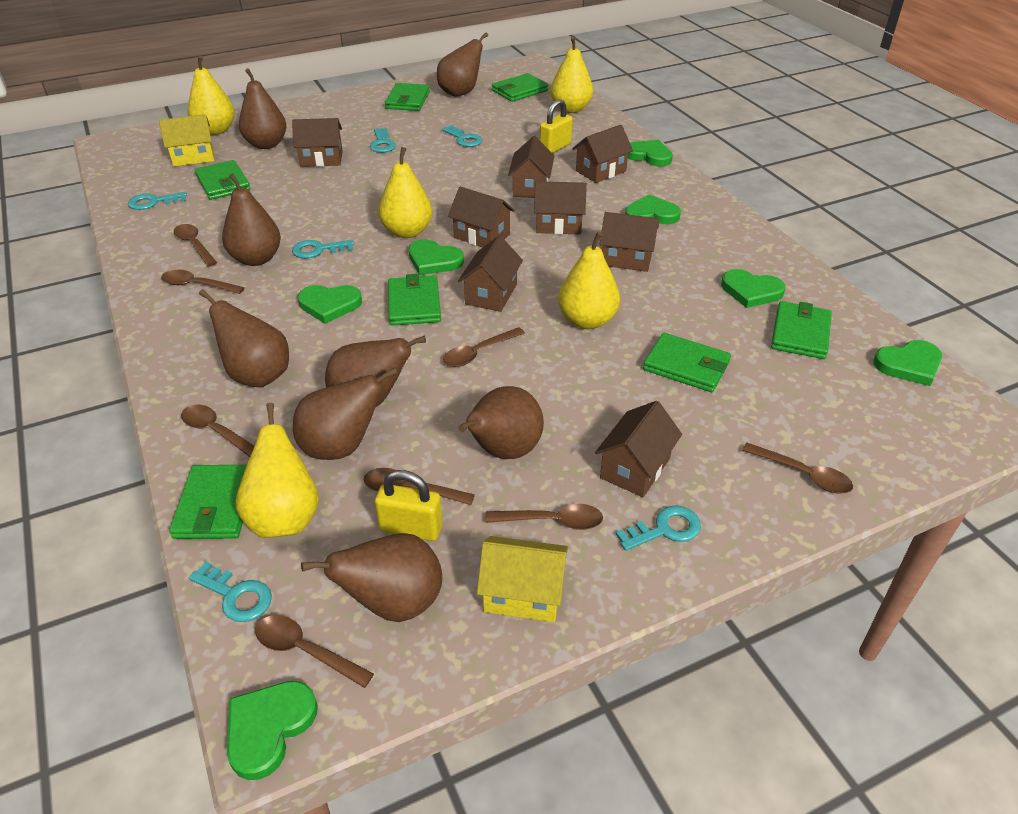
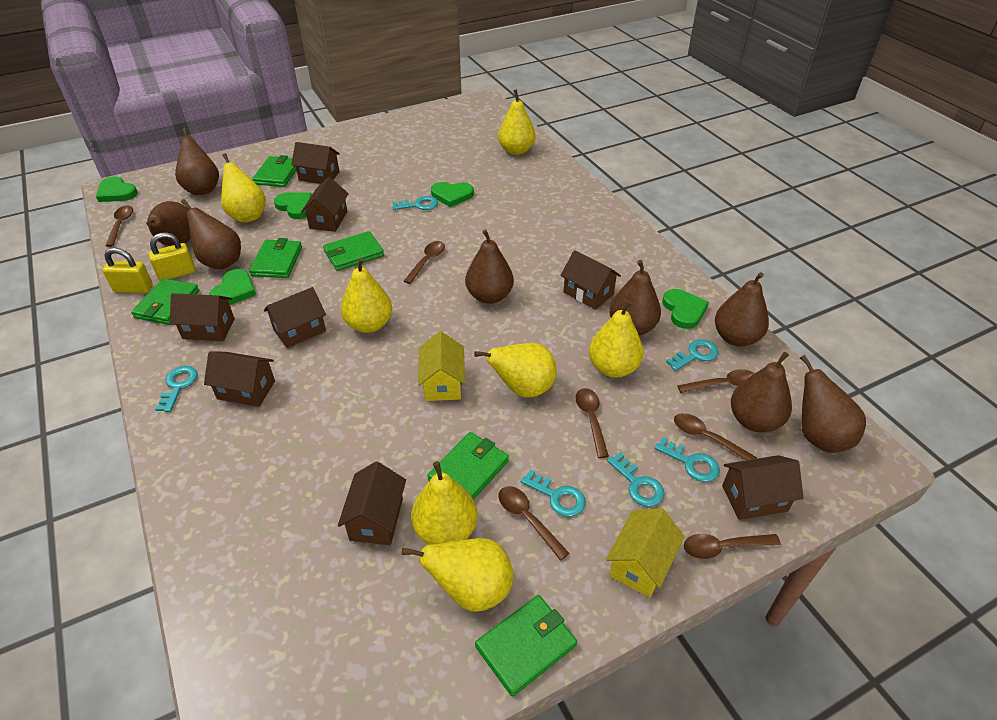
brown spoon: [161,270,245,294] [174,224,217,267] [181,405,254,457] [255,615,374,688] [364,468,475,505] [443,327,525,367] [485,504,603,530] [742,443,853,493] = 8 -> [105,206,133,247] [404,241,445,284] [498,486,570,561] [575,388,609,458] [674,413,757,460] [677,369,754,393] [684,534,781,559] = 7
green heart: [227,681,318,780] [298,285,362,323] [408,239,464,275] [625,195,681,224] [628,140,673,167] [721,269,785,308] [873,340,942,386] = 7 -> [96,177,138,202] [209,269,256,305] [274,193,312,219] [431,182,474,207] [662,289,709,329] = 5
green wallet: [169,465,247,539] [195,160,251,200] [385,83,430,111] [388,274,441,326] [492,73,548,102] [643,333,731,392] [771,301,832,359] = 7 -> [131,278,200,325] [249,238,302,278] [252,155,296,187] [323,231,384,271] [427,432,509,500] [475,595,577,696] = 6
yellow pear: [188,55,235,135] [236,403,319,538] [378,147,433,238] [550,36,593,113] [558,232,620,329] = 5 -> [221,153,266,223] [341,258,392,333] [402,538,513,612] [411,461,478,545] [474,343,557,398] [498,89,535,155] [589,300,643,378] = 7

